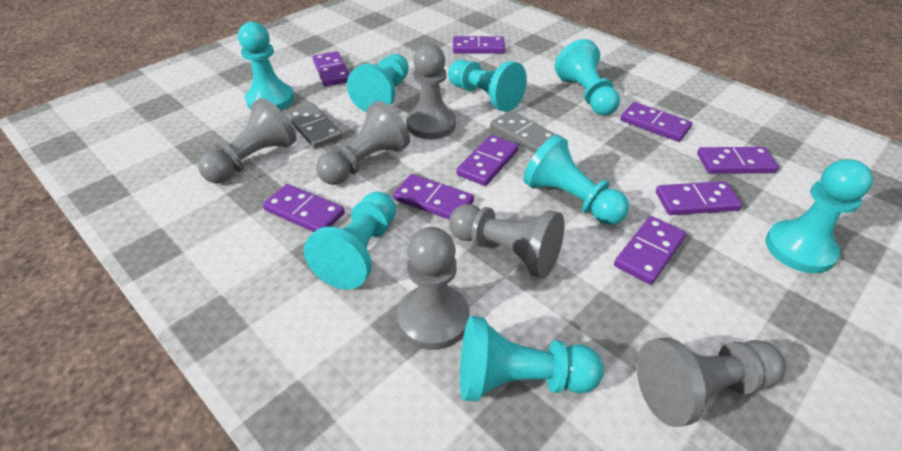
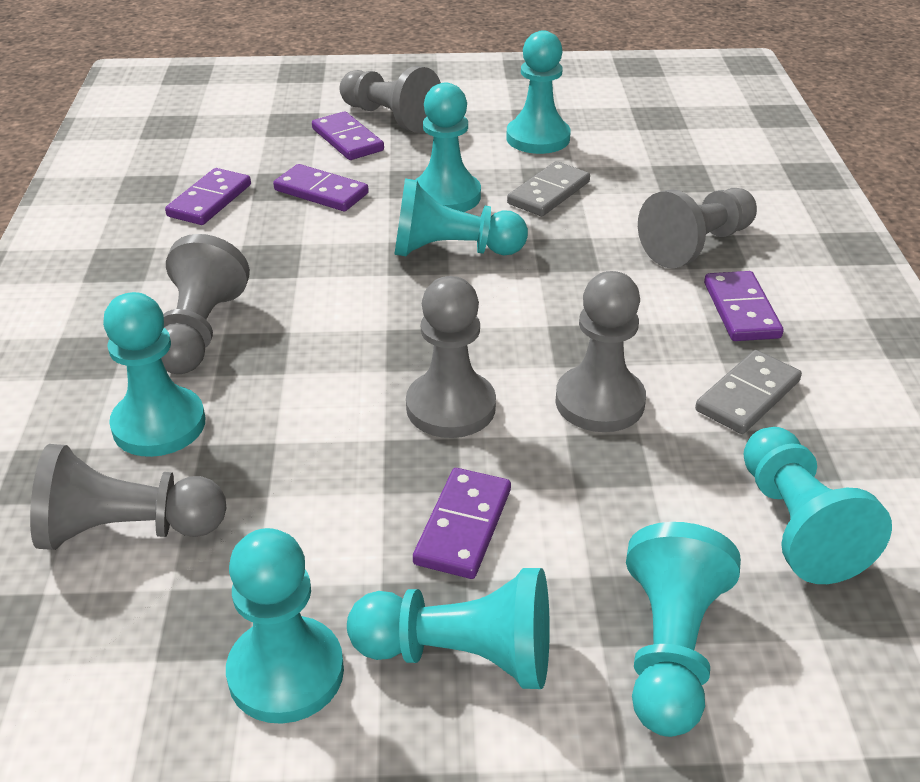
purple domino: [263,184,345,232] [313,51,350,86] [393,174,474,219] [453,36,505,54] [457,135,519,186] [614,216,686,285] [620,102,692,142] [656,181,742,215] [697,147,779,174] = 9 -> [165,168,251,225] [273,164,369,211] [312,112,384,160] [413,468,511,579] [704,271,784,341] = 5

